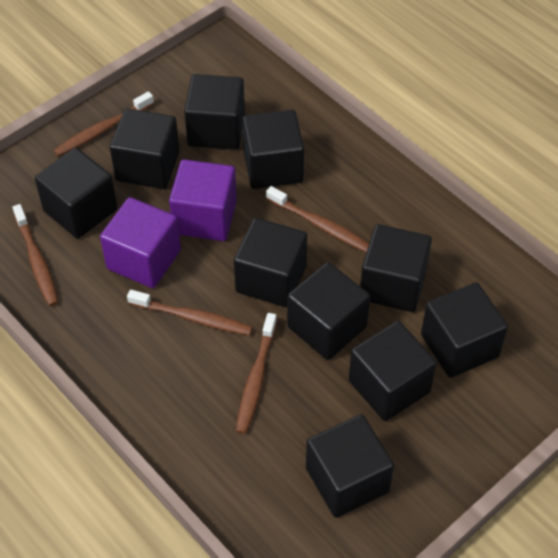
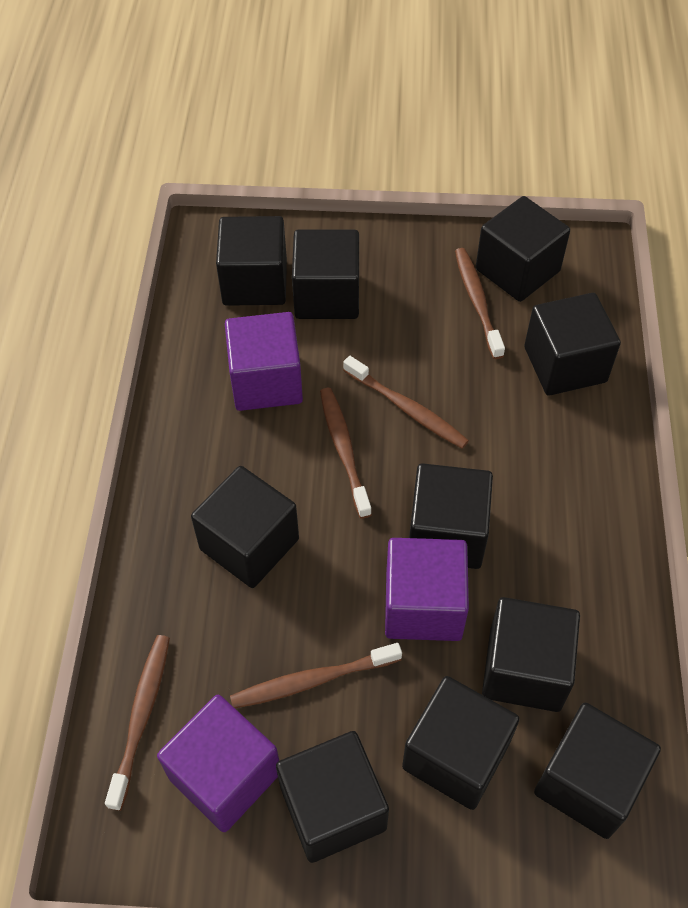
purple cube: [100,197,181,288] [169,159,237,241] = 2 -> [157,695,279,832] [225,312,303,411] [385,538,469,641] = 3

